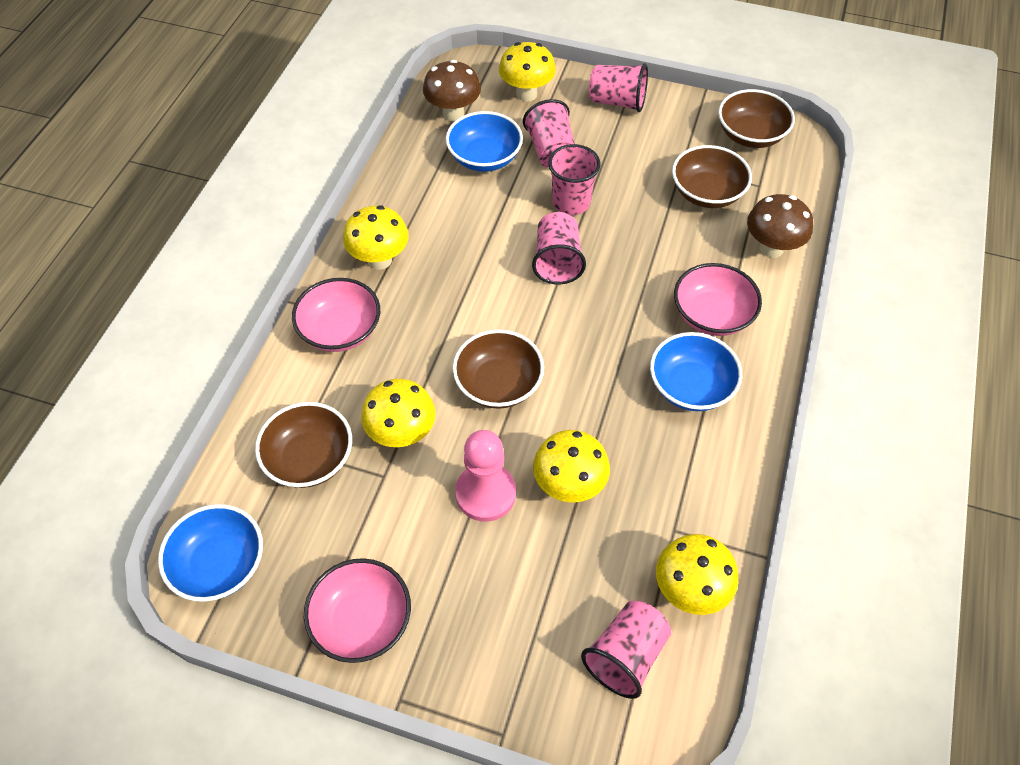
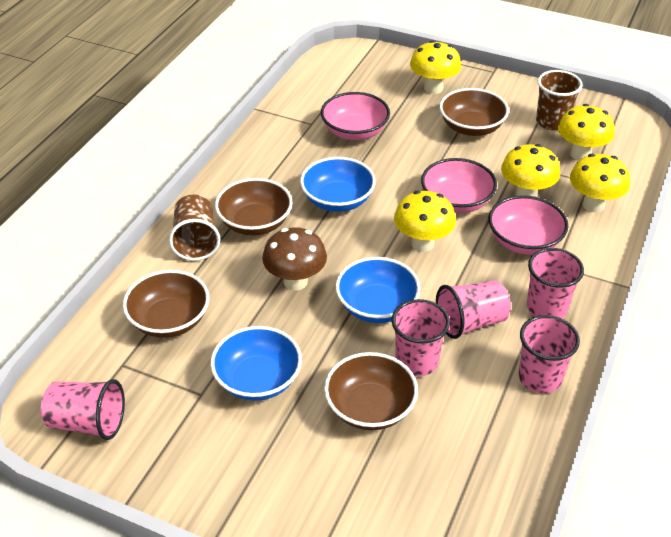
brown cup: none = 0 -> [169,194,220,261] [536,70,583,131] = 2
brown mushroom: [423,60,481,121] [747,194,813,258] = 2 -> [262,227,327,291] = 1
pink pawn: [455,430,516,522] = 1 -> none = 0

